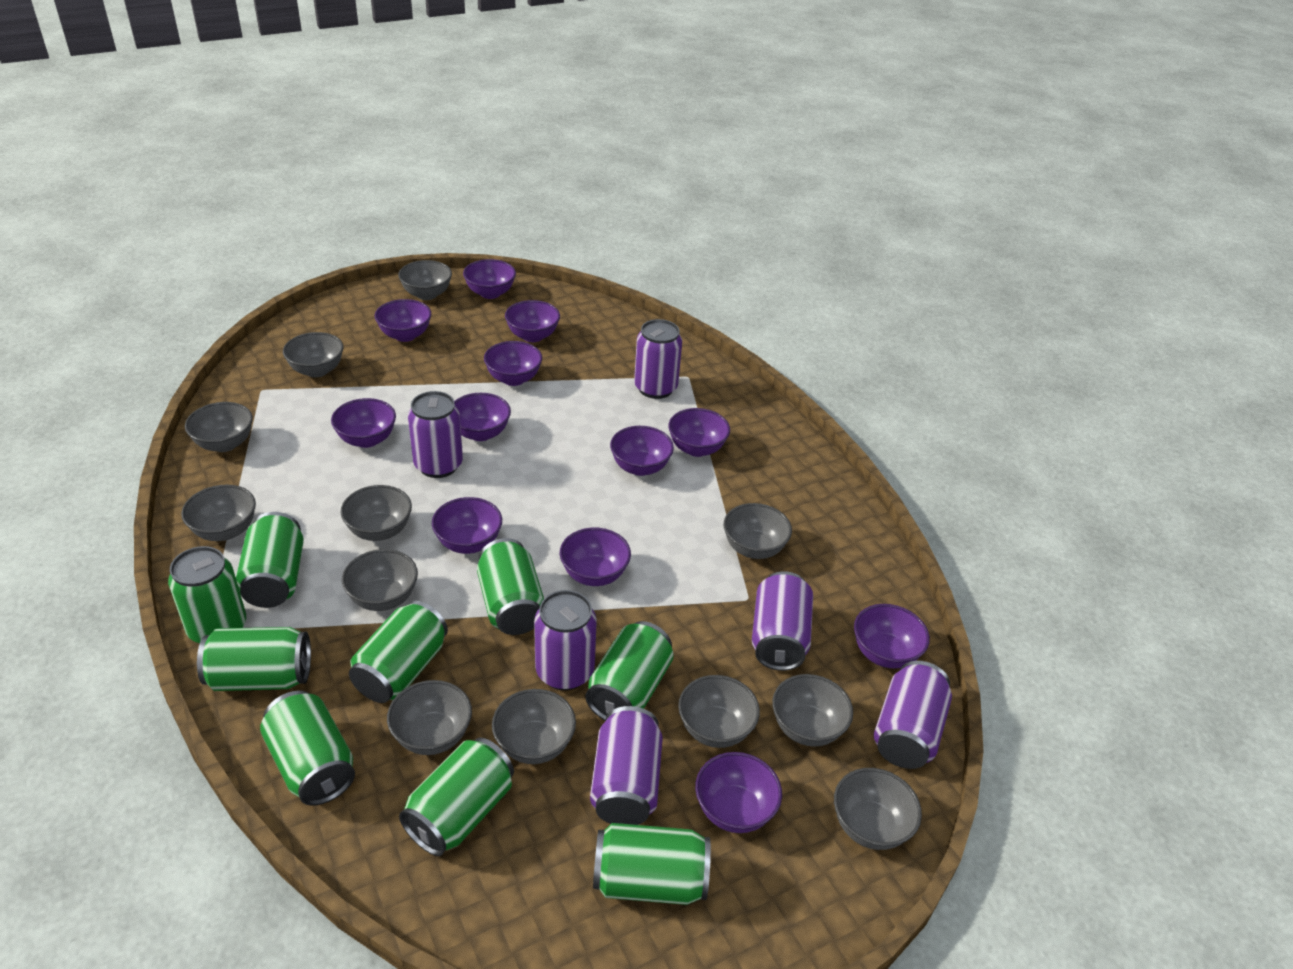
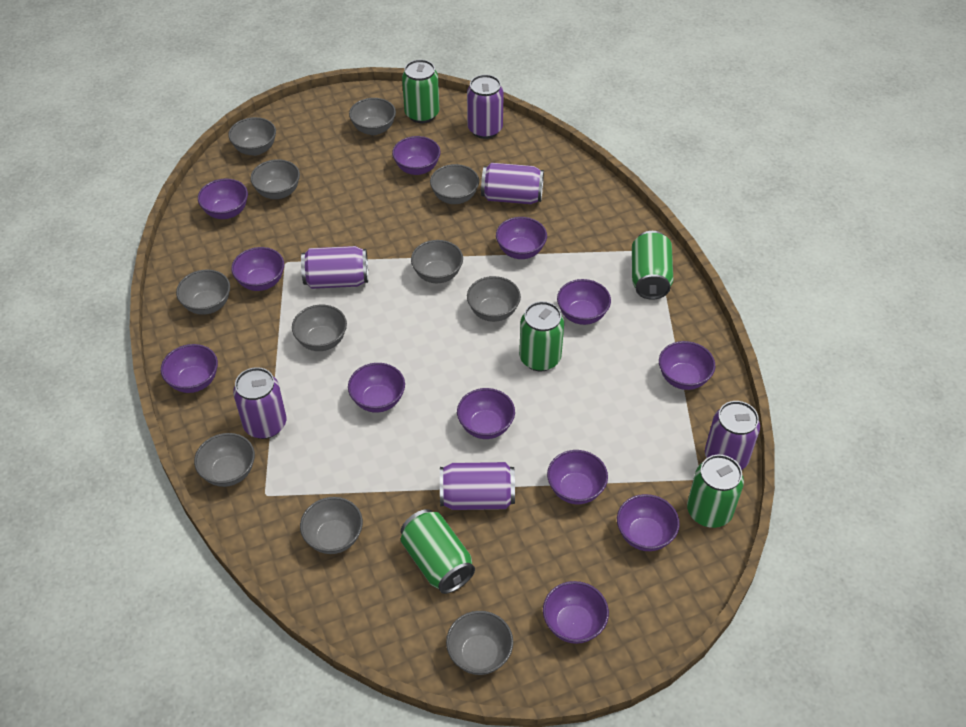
green can: [168,546,246,643] [197,627,311,691] [236,512,304,608] [260,691,355,806] [349,601,448,703] [399,738,514,856] [477,538,544,635] [585,621,674,721] [593,823,711,905] = 9 -> [401,509,475,594] [402,59,439,123] [519,301,564,372] [632,231,673,300] [687,455,744,528] = 5
grey bowl: [181,485,256,541] [185,402,253,452] [283,332,344,377] [340,485,412,541] [342,549,418,611] [387,680,472,755] [398,260,452,300] [492,689,576,764] [678,675,760,748] [724,503,792,559] [772,674,853,747] [834,768,922,850] = 12 -> [176,269,230,315] [194,433,255,487] [228,117,276,156] [250,159,300,199] [292,305,347,351] [300,497,363,554] [349,98,396,135] [411,240,463,283] [430,164,479,204] [446,611,513,675] [467,276,521,322] = 11

